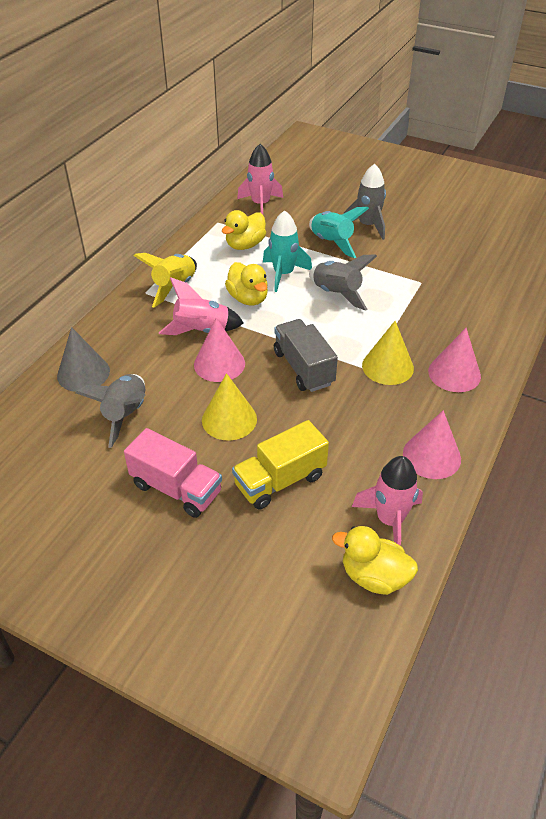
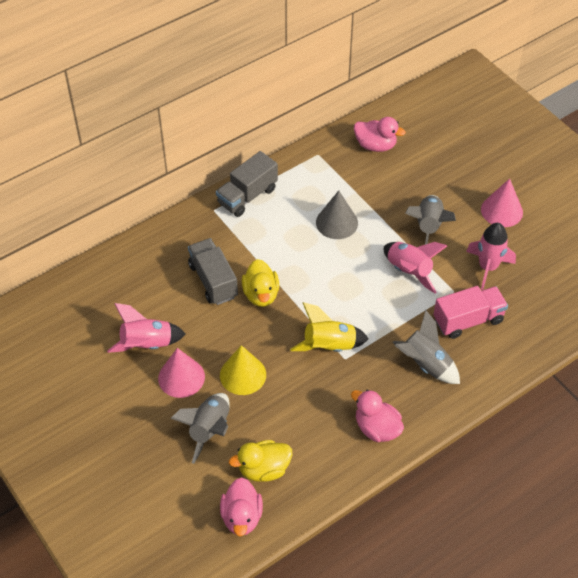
grey truck: [274,319,338,392] = 1 -> [188,238,238,305] [216,151,278,217] = 2
pink cone: [194,318,245,382] [403,410,461,479] [428,328,481,392] = 3 -> [158,348,205,398] [481,178,523,227] = 2
pink duck: none = 0 -> [220,477,263,536] [351,390,404,442] [354,117,406,152] = 3
turquoise rocket: [263,210,312,292] [309,207,369,258] = 2 -> none = 0
yellow cone: [202,373,257,440] [362,321,414,385] = 2 -> [220,345,266,395] = 1
yellow duck: [222,210,266,250] [225,262,268,306] [332,526,418,595] = 3 -> [229,440,292,482] [242,259,279,307] = 2
yellow truck: [232,420,329,510] = 1 -> none = 0

